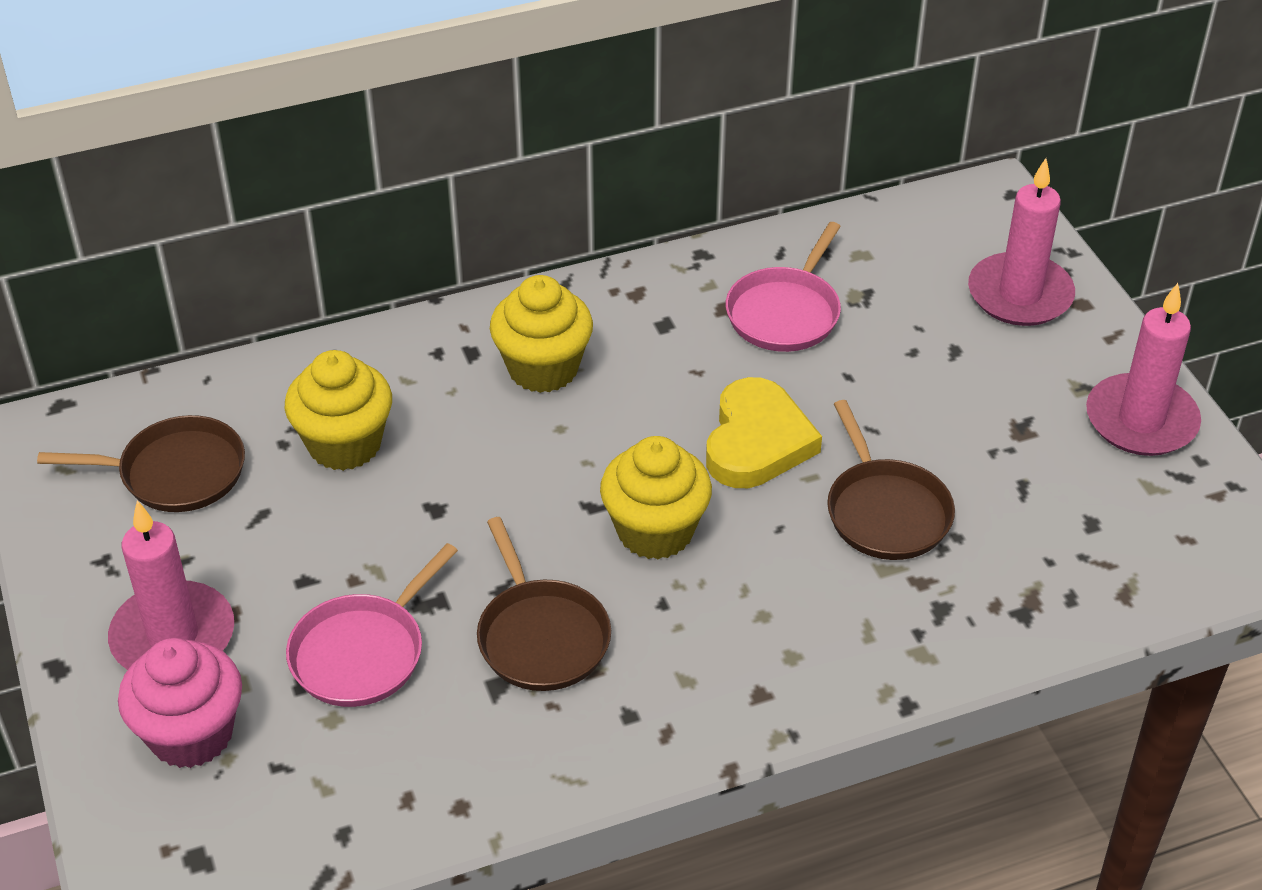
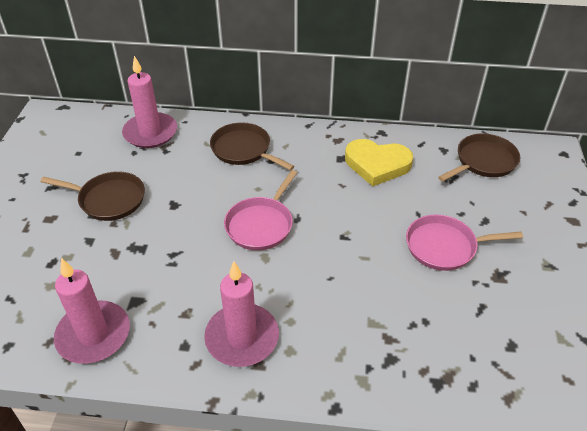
pink cupcake: [118,638,242,768] = 1 -> none = 0
yellow cupcake: [285,350,392,471] [490,275,593,393] [600,436,712,560] = 3 -> none = 0

